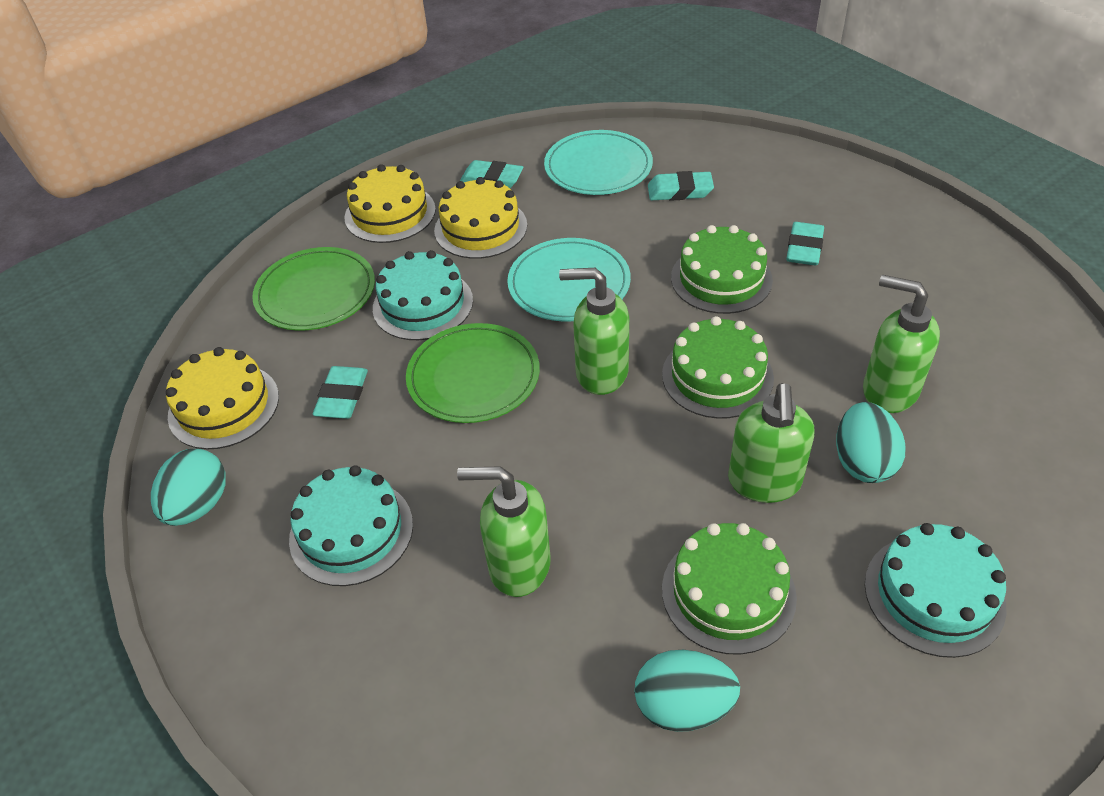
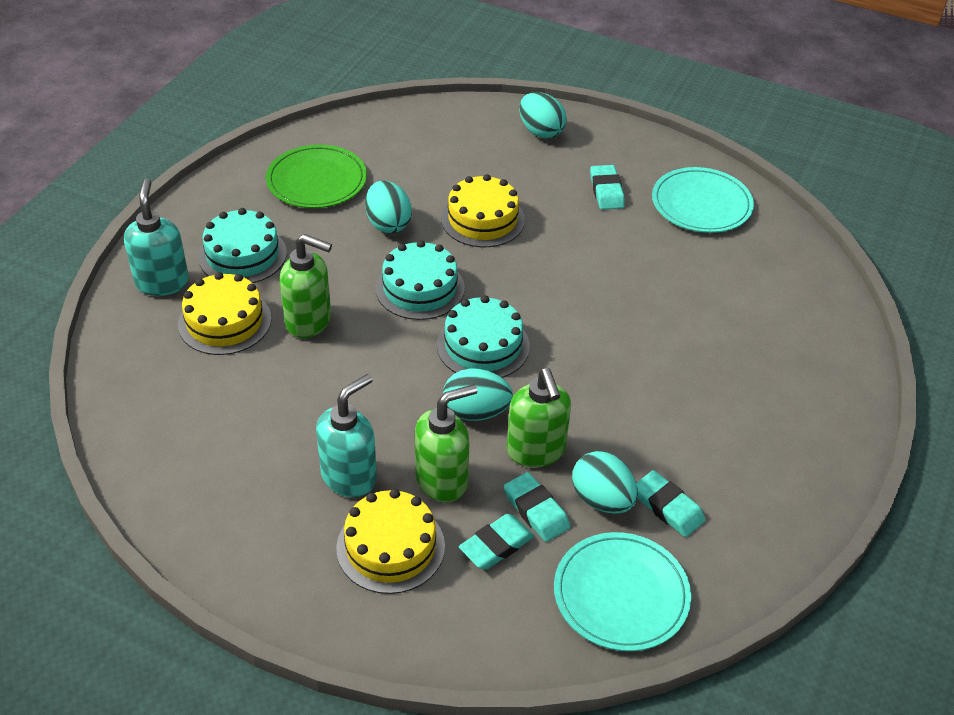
green cake: [662,316,774,419] [662,523,797,655] [671,225,773,314] = 3 -> none = 0
green plate: [252,247,375,331] [406,323,540,423] = 2 -> [266,144,367,208] = 1
green soap dispenser: [457,466,551,597] [559,268,629,395] [728,383,815,503] [863,275,940,413] = 4 -> [279,234,332,338] [415,384,477,502] [507,368,571,467] = 3
turquoise egg: [151,449,226,526] [634,650,740,732] [836,402,906,483] = 3 -> [365,181,412,233] [443,369,513,421] [519,92,567,139] [572,451,638,514] = 4
turquoise soap dispenser: none = 0 -> [124,179,189,296] [316,374,377,497] = 2

